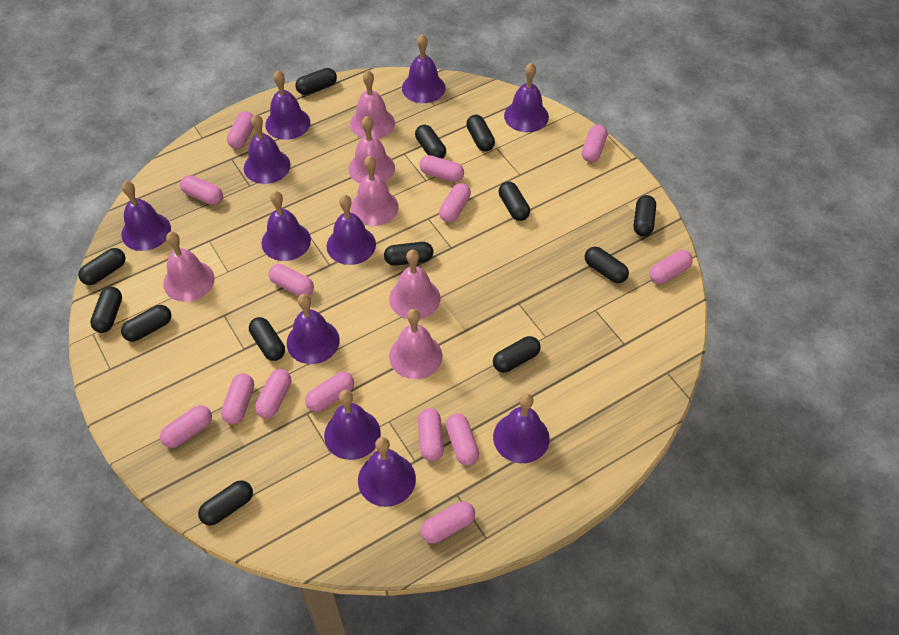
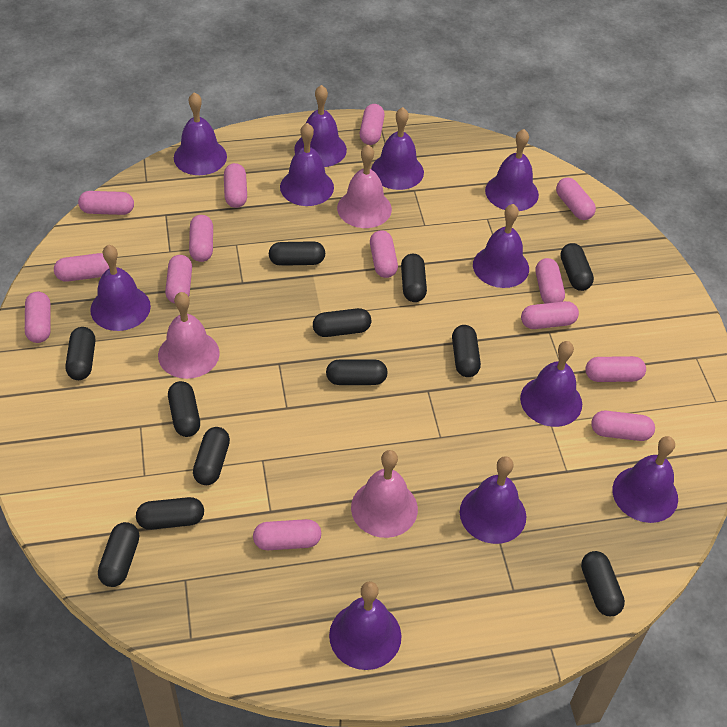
black capsule: [78,248,126,285] [90,287,122,333] [121,305,171,342] [198,480,253,526] [249,317,285,361] [295,68,337,95] [384,242,433,266] [415,125,446,159] [466,115,495,152] [493,336,541,373] [499,181,530,221] [585,247,629,283] [634,195,656,237] = 13 -> [66,327,95,380] [98,522,139,587] [136,497,204,530] [168,381,200,437] [193,427,230,485] [269,241,325,266] [313,308,371,337] [326,359,388,385] [401,254,427,302] [452,325,481,377] [560,243,594,291] [581,551,625,616] = 12
pink bell: [163,232,215,302] [348,116,395,184] [350,70,395,139] [351,156,399,226] [389,250,440,319] [389,309,442,379] = 6 -> [158,292,220,379] [337,145,392,228] [351,450,418,538] = 3

